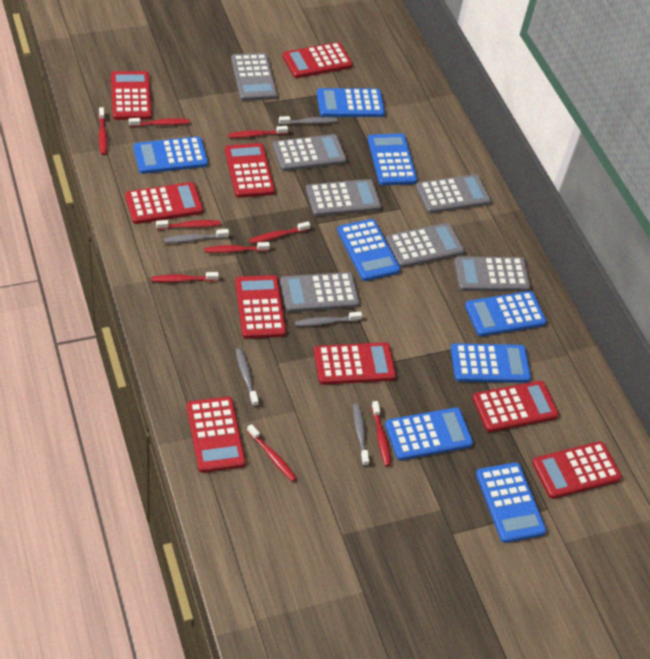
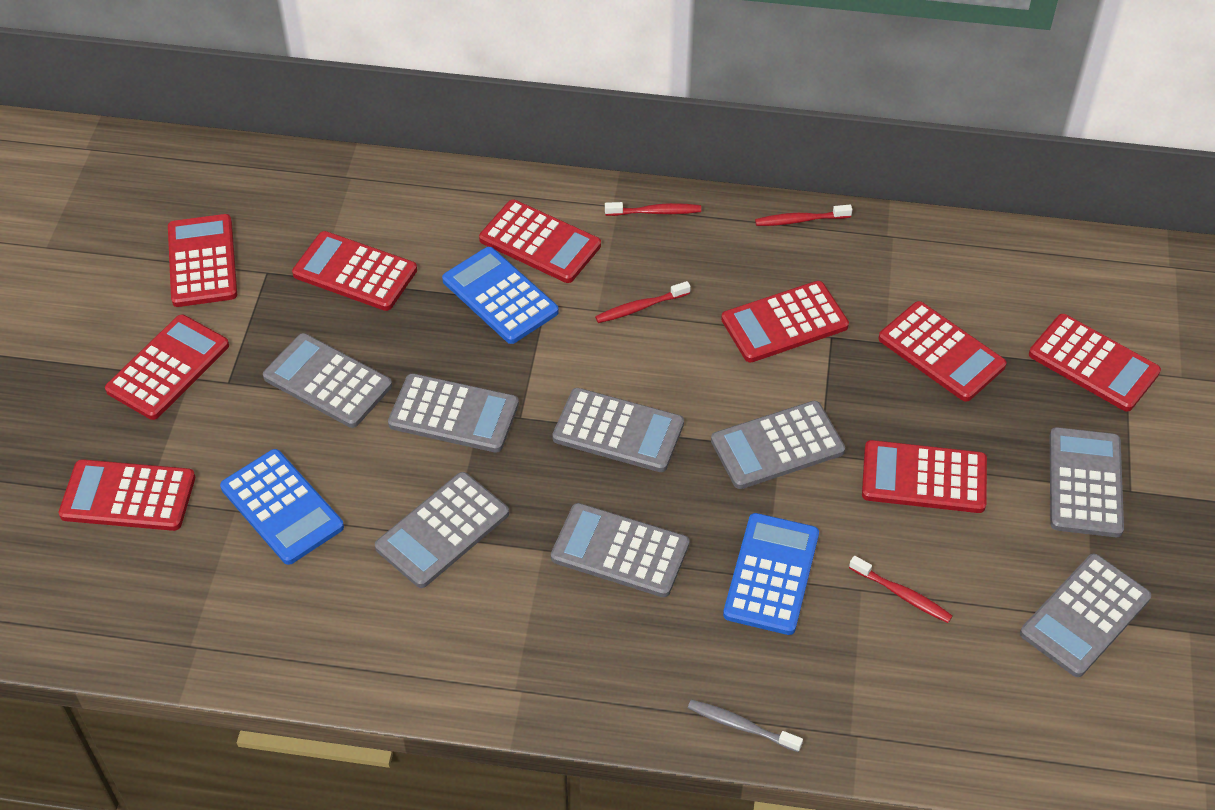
blue calculator: [133,136,208,174] [317,88,385,117] [337,219,400,281] [368,133,417,185] [385,407,473,460] [451,343,531,383] [465,291,547,336] [476,462,547,543] = 8 -> [220,449,344,565] [442,247,559,344] [723,513,819,635] = 3
grey calculator: [231,53,277,101] [273,134,347,171] [280,272,360,312] [306,179,381,216] [386,223,465,268] [416,174,491,213] [454,256,531,291] = 7 -> [263,333,392,428] [375,472,509,588] [388,373,519,453] [551,503,690,597] [552,388,684,472] [711,401,845,489] [1020,554,1151,677] [1050,427,1124,537] = 8
grey toothbrush: [164,229,229,243] [236,348,259,407] [279,116,337,125] [295,312,362,326] [353,404,369,466] = 5 -> [688,700,803,752] = 1
red toothbrush: [99,107,107,155] [129,118,190,127] [151,272,219,282] [156,220,221,229] [204,242,270,253] [228,126,288,138] [247,424,297,482] [249,221,310,244] [371,401,391,466] = 9 -> [595,281,691,323] [605,202,701,216] [755,205,852,226] [849,556,952,623] = 4

